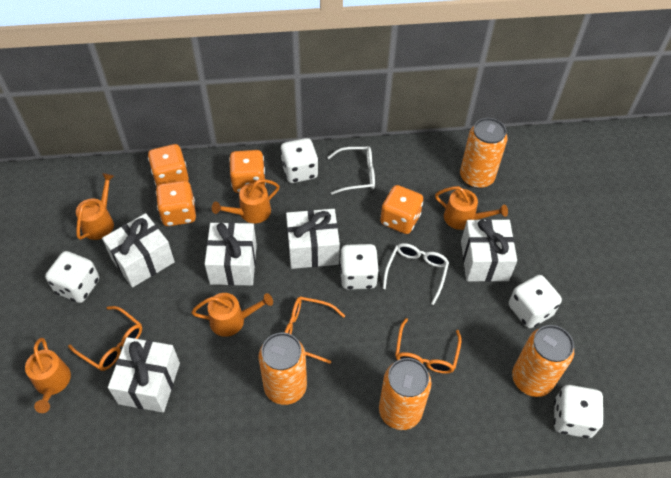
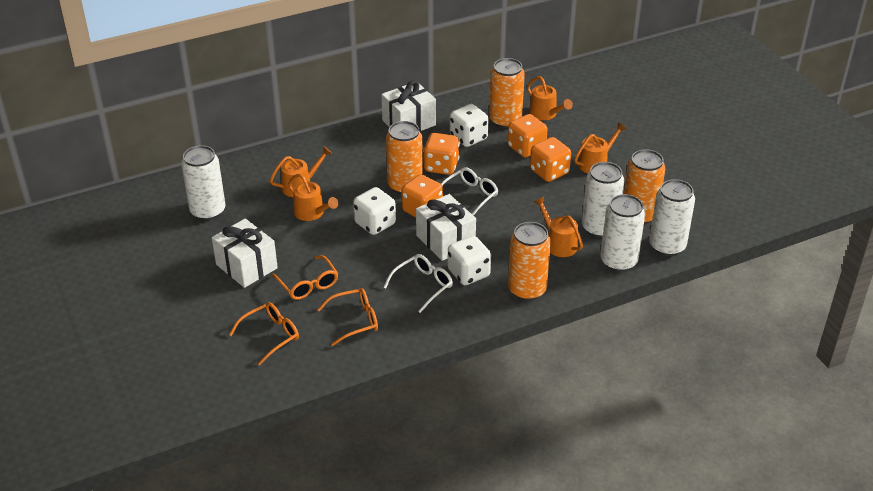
white can: none = 0 -> [181,145,225,220] [582,162,624,238] [600,194,645,272] [649,179,695,256] = 4
white dice: [45,251,99,303] [280,138,318,183] [339,244,379,290] [509,275,562,328] [553,385,604,438] = 5 -> [353,187,396,235] [448,236,491,285] [450,104,489,147] = 3
white gift: [102,213,175,288] [108,337,180,413] [205,222,257,286] [286,209,340,269] [461,219,517,282] = 5 -> [212,218,278,288] [381,80,436,131] [416,194,476,261] = 3

